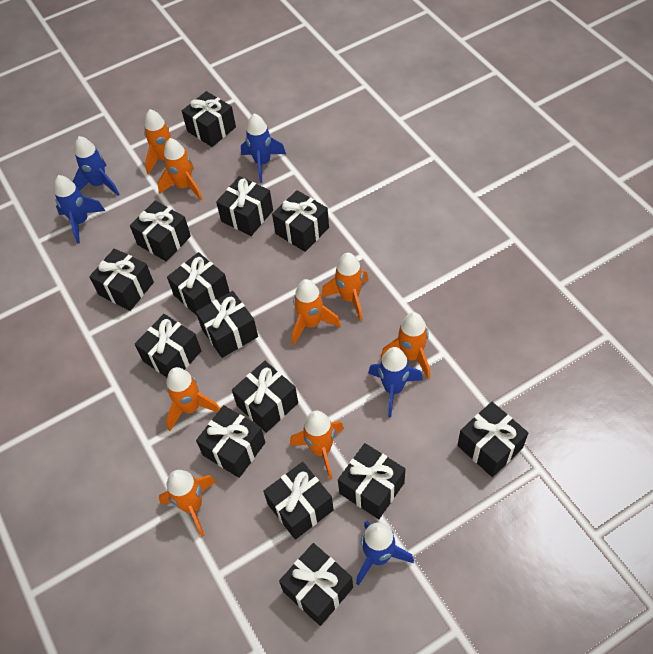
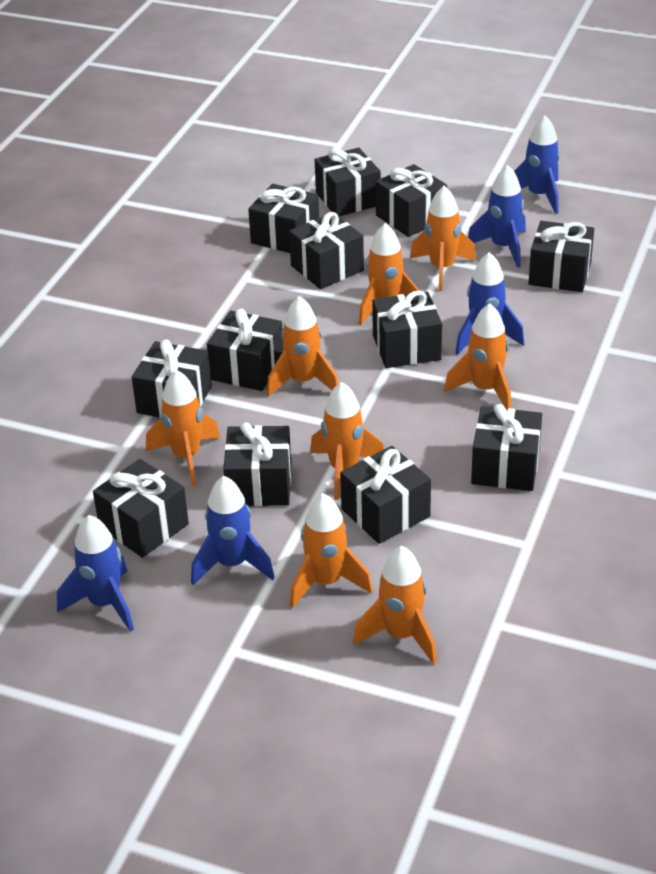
black gift: [89,248,154,311] [130,200,191,262] [135,314,201,377] [167,252,230,315] [182,91,236,147] [196,291,258,358] [196,405,265,478] [216,176,273,236] [232,361,298,433] [263,462,334,540] [272,190,329,252] [279,543,353,626] [338,443,405,519] [457,402,528,477] = 14 -> [93,459,189,558] [132,340,212,418] [207,309,284,391] [223,422,291,506] [248,184,319,253] [289,212,364,289] [315,147,381,217] [340,446,431,544] [372,291,442,368] [376,164,447,237] [471,404,542,491] [528,221,594,292] = 12

